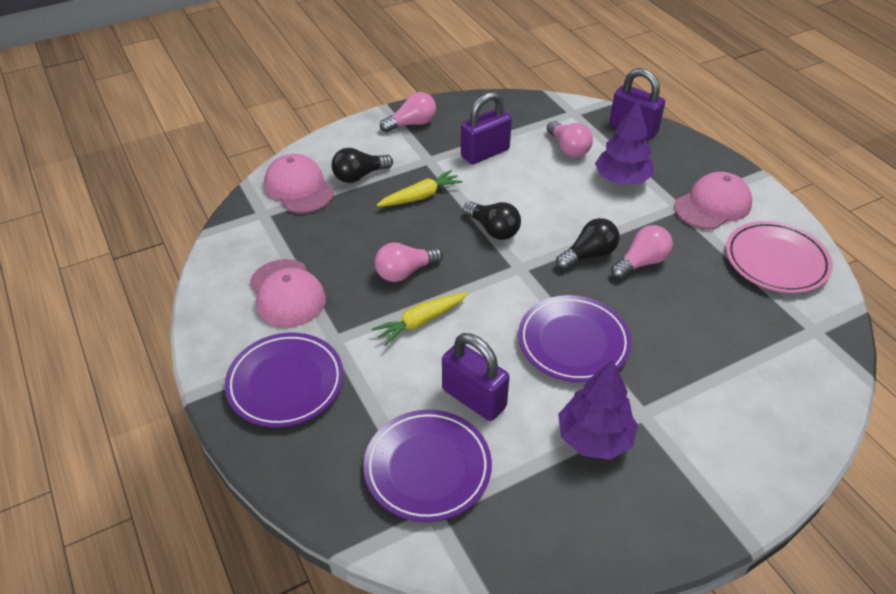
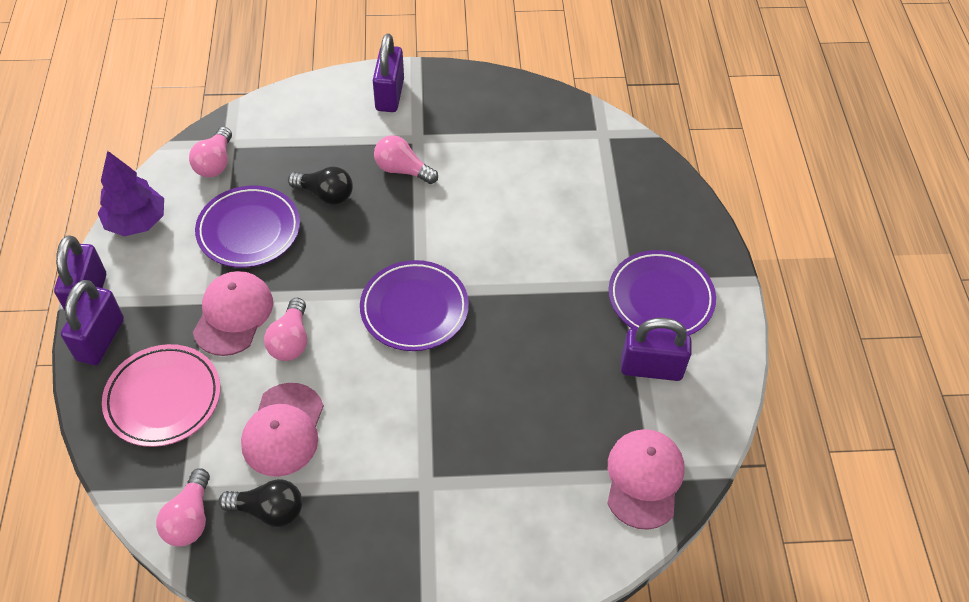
black light bulb: [332,148,393,183] [463,201,521,240] [556,218,619,270] = 3 -> [219,479,302,527] [288,166,353,205] = 2
purple padlock: [442,333,510,421] [461,92,512,165] [609,68,665,140] = 3 -> [54,236,106,311] [61,280,124,365] [373,34,404,112] [621,318,691,381] = 4
purple tree: [558,360,638,460] [595,100,654,184] = 2 -> [98,151,164,236] = 1
yellow carrot: [372,292,468,346] [376,170,463,207] = 2 -> none = 0

